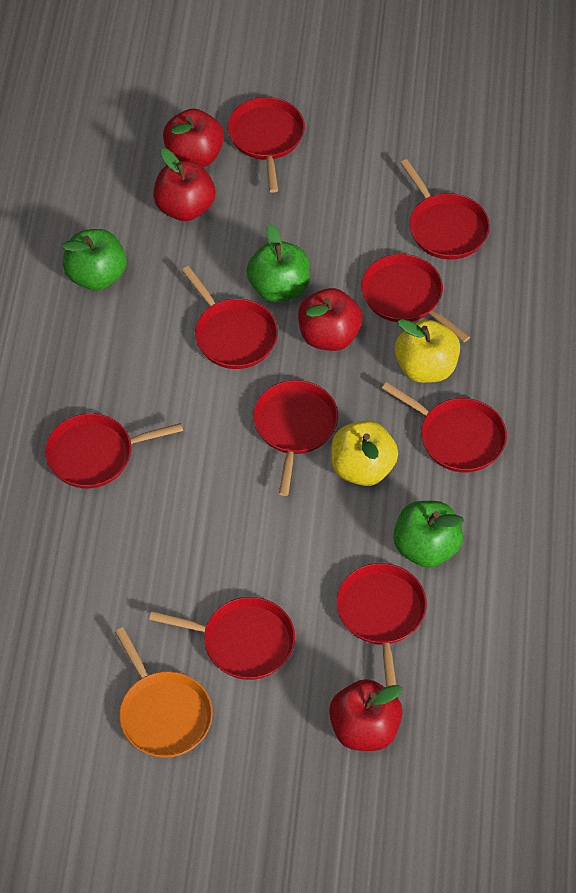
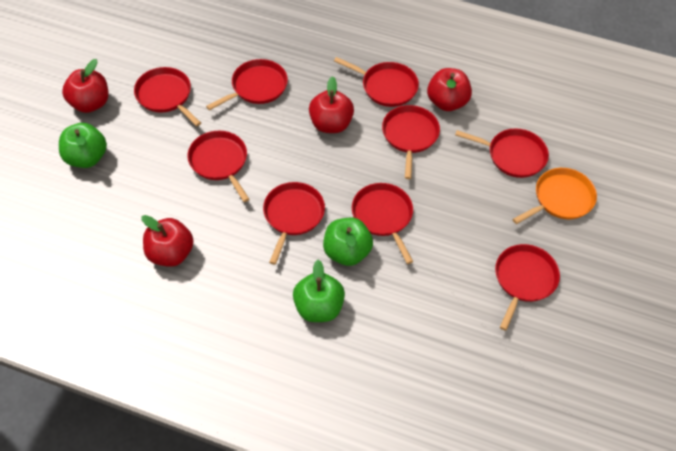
yellow apple: [331,420,398,486] [395,319,460,383] = 2 -> none = 0

